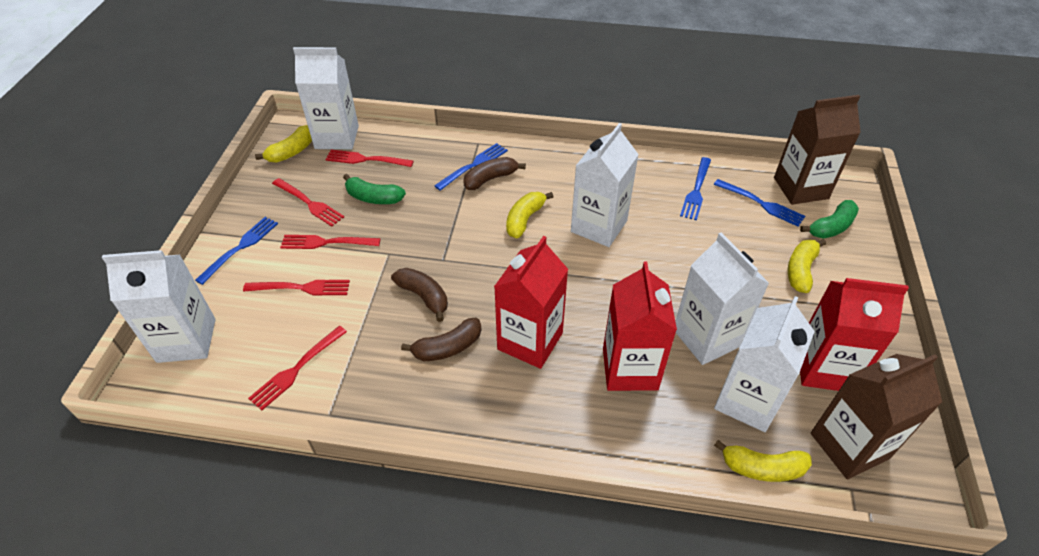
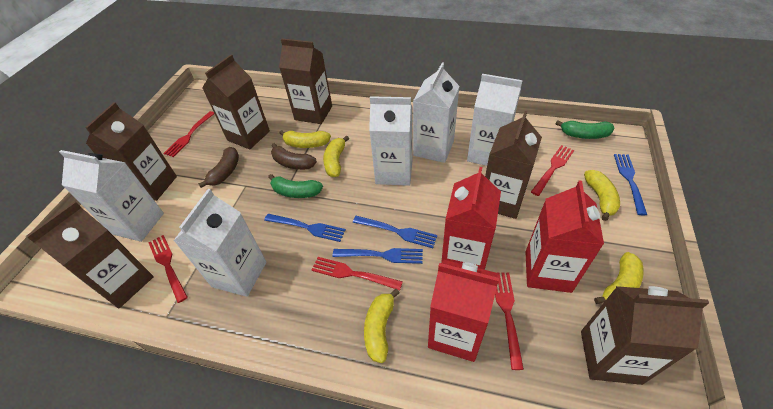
brown banana: [391,268,448,322] [401,318,482,361] [463,157,526,190] = 3 -> [198,147,239,188] [271,143,317,170] = 2
brown carton: [774,95,861,205] [811,354,942,479] = 2 -> [26,201,154,308] [85,102,177,201] [202,55,270,150] [279,38,332,124] [485,111,542,219] [581,286,709,385] = 6
yellow banana: [255,125,312,163] [506,192,553,238] [714,440,812,482] [788,239,826,293] = 4 -> [279,130,331,148] [323,135,349,177] [364,289,399,363] [584,170,620,221] [594,252,644,304] = 5

